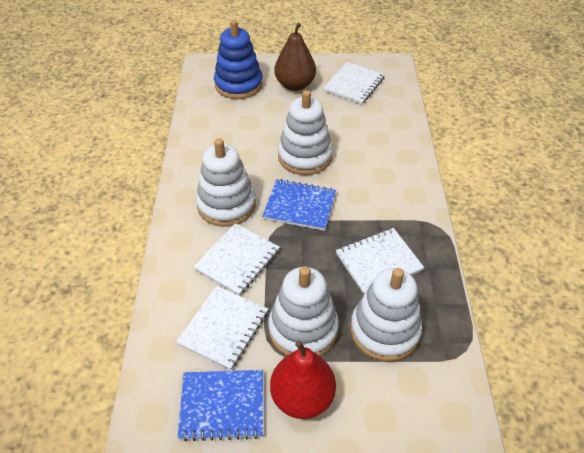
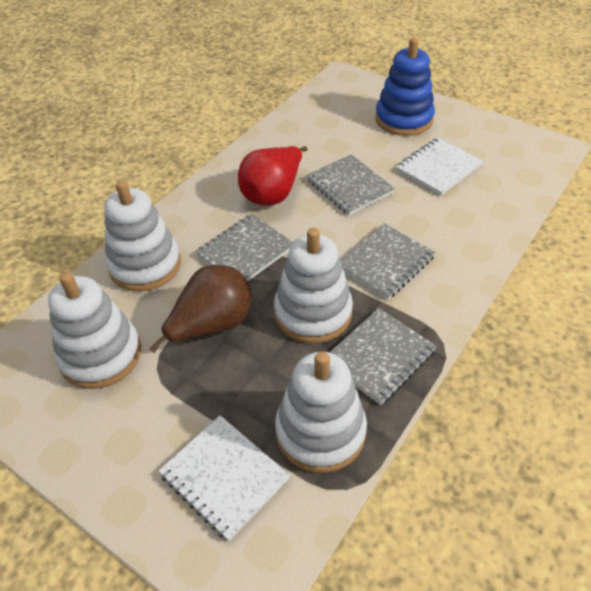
blue notebook: [178,370,263,441] [262,179,336,231] = 2 -> none = 0
grey notebook: none = 0 -> [196,214,293,281] [306,154,395,215] [329,308,437,405] [341,223,436,299] = 4
white notebook: [176,286,268,370] [193,223,280,296] [323,62,385,105] [336,228,424,294] = 4 -> [159,415,290,541] [396,138,483,196] = 2

